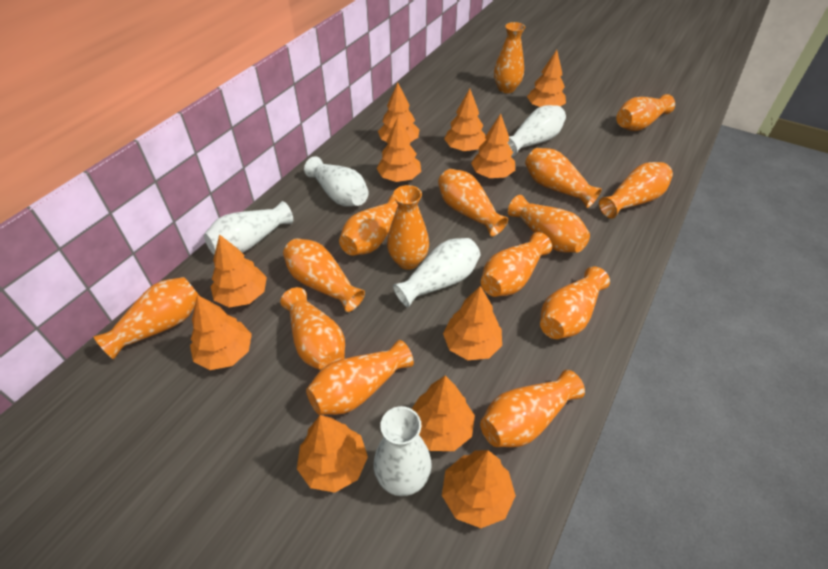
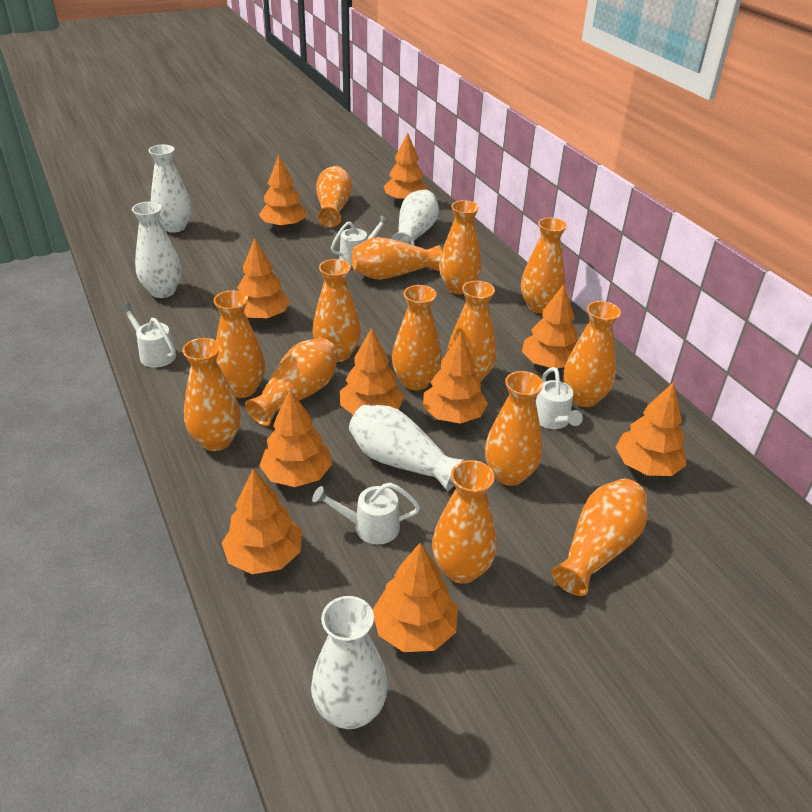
orange tree: [190,295,252,370] [210,234,267,307] [297,415,368,493] [376,117,421,182] [378,83,420,142] [412,375,475,451] [442,450,516,528] [443,286,502,360] [444,89,486,151] [471,114,515,178] [527,50,566,107] = 11 -> [222,469,302,574] [237,238,290,320] [259,155,307,229] [259,389,332,487] [340,328,404,415] [373,543,458,652] [384,133,428,202] [423,333,488,424] [522,284,578,368] [616,382,687,476] = 10
orange vase: [93,277,199,360] [280,287,345,371] [283,238,365,312] [306,340,414,415] [339,194,398,256] [387,185,429,270] [438,169,508,236] [480,370,585,447] [481,232,552,297] [494,22,525,93] [508,195,590,253] [525,148,602,208] [540,266,610,339] [599,162,673,219] [616,94,675,131] = 15 -> [182,338,241,451] [213,290,265,398] [245,338,338,426] [312,259,361,362] [316,166,353,227] [352,237,442,280] [392,285,442,390] [432,460,497,584] [439,200,482,294] [447,281,497,381] [485,371,544,486] [521,218,567,313] [552,479,648,596] [564,301,621,407] = 14
white watering can: none = 0 -> [118,303,176,367] [312,483,420,545] [331,215,389,265] [536,367,583,429] = 4

